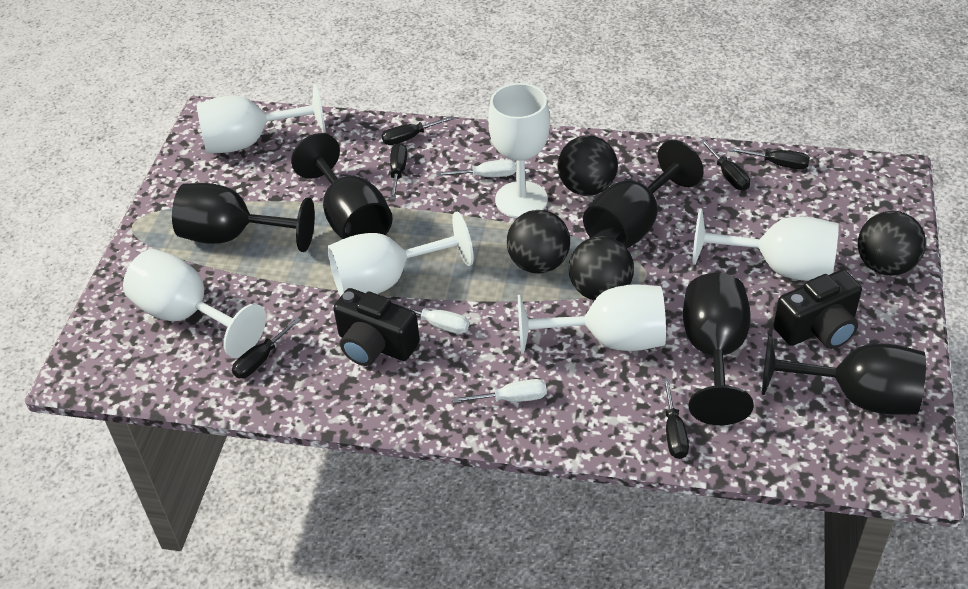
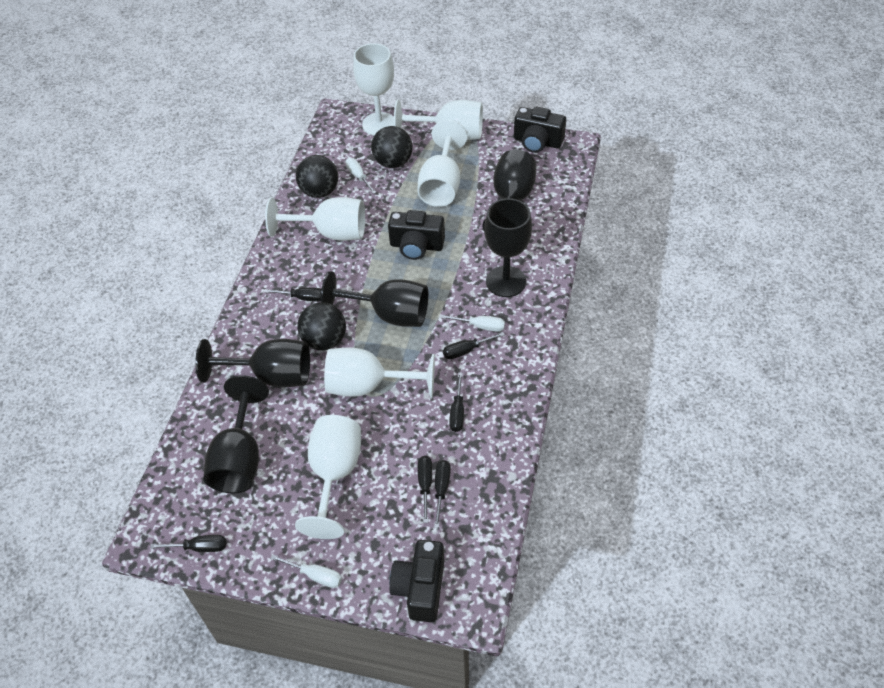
black ball: [507,210,570,274] [557,135,618,196] [569,236,634,301] [858,211,926,276] = 4 -> [296,155,338,198] [297,302,346,350] [371,126,412,168] = 3
black camera: [333,288,420,366] [773,270,862,349] = 2 -> [388,210,445,260] [389,540,445,622] [514,106,566,153] = 3

